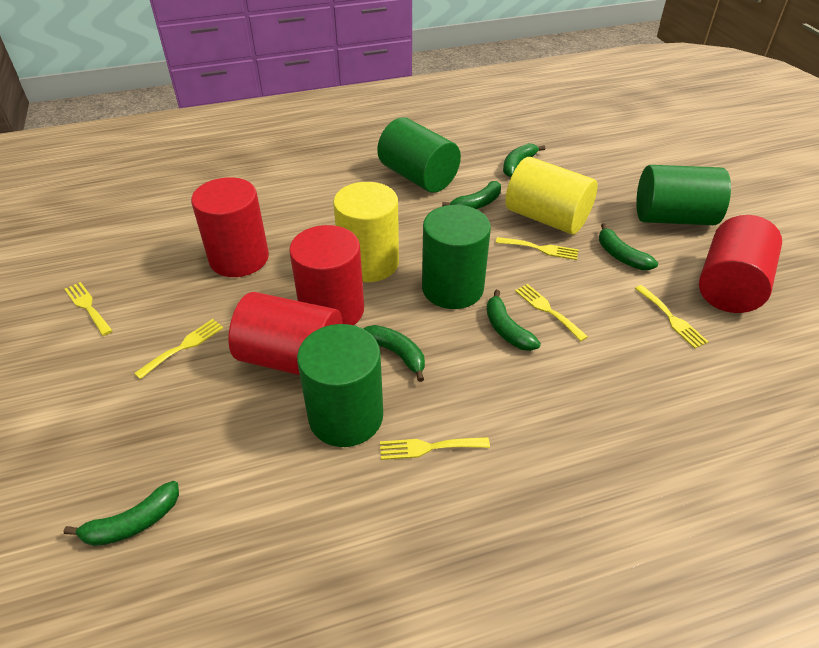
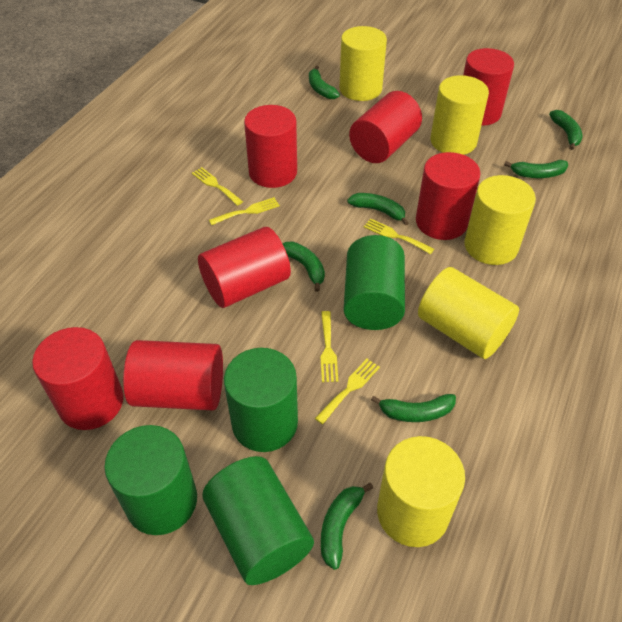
green banana: [63,481,179,546] [363,325,425,382] [442,181,501,209] [486,290,541,351] [503,143,545,177] [599,223,658,270] = 6 -> [282,242,325,292] [309,66,340,99] [321,483,373,570] [347,193,409,226] [371,394,456,422] [504,160,568,178] [549,110,582,150] = 7
red cylinder: [191,177,269,277] [228,292,343,375] [289,225,364,325] [699,215,782,313] = 4 -> [32,327,124,430] [123,340,223,410] [198,227,291,308] [244,105,297,188] [349,91,422,163] [416,152,481,240] [463,48,514,126] = 7
yellow cylinder: [333,182,399,282] [505,157,598,235] = 2 -> [339,26,387,101] [377,436,465,547] [418,267,519,359] [431,75,489,155] [464,175,536,265] = 5
yellow fork: [65,282,113,336] [134,319,223,379] [380,437,490,460] [496,237,579,260] [515,284,588,341] [635,285,708,349] = 6 -> [192,167,243,206] [209,197,280,225] [315,359,380,424] [320,311,338,382] [364,219,434,254] = 5

